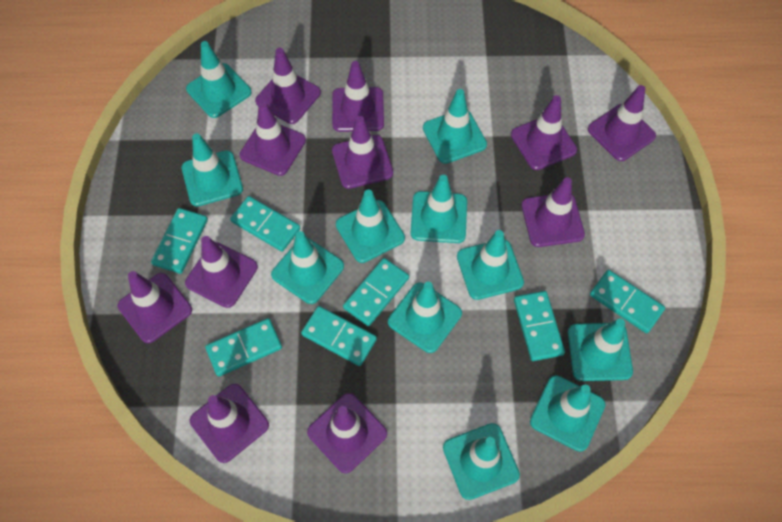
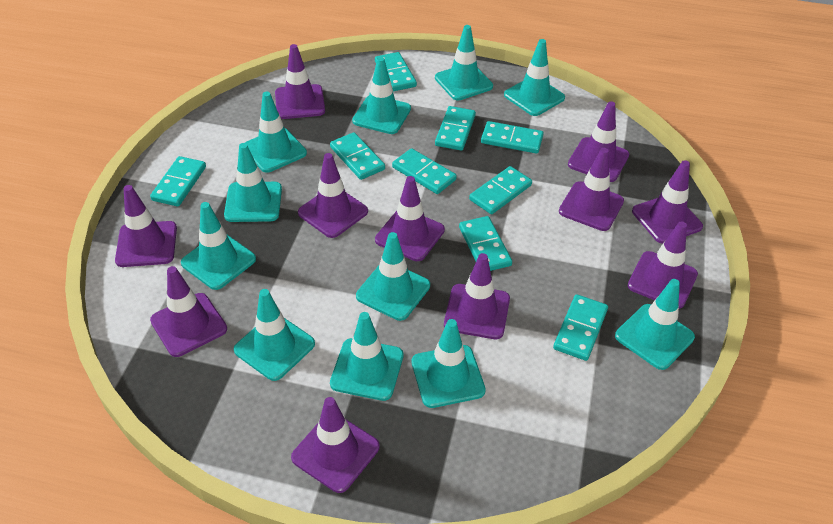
turquoise domino: [151,208,208,274] [205,318,282,377] [230,196,300,252] [301,306,377,366] [343,258,409,326] [514,291,565,361] [590,270,665,333] = 7 -> [150,156,206,206] [330,132,385,180] [375,52,417,91] [392,148,457,194] [435,106,476,151] [459,216,512,271] [469,166,532,214] [481,121,544,154] [553,294,608,361] = 9

